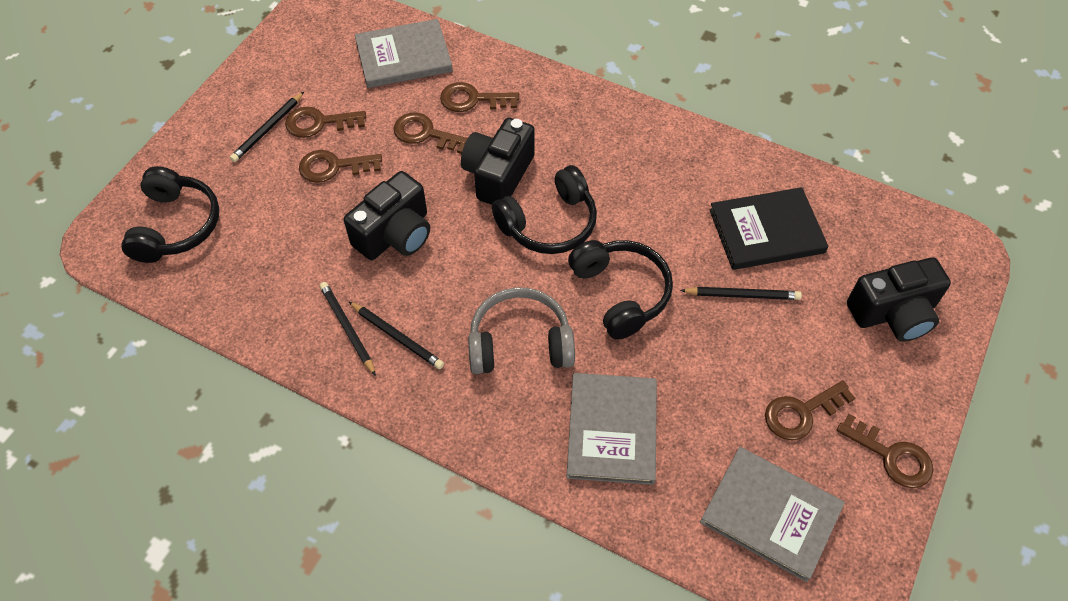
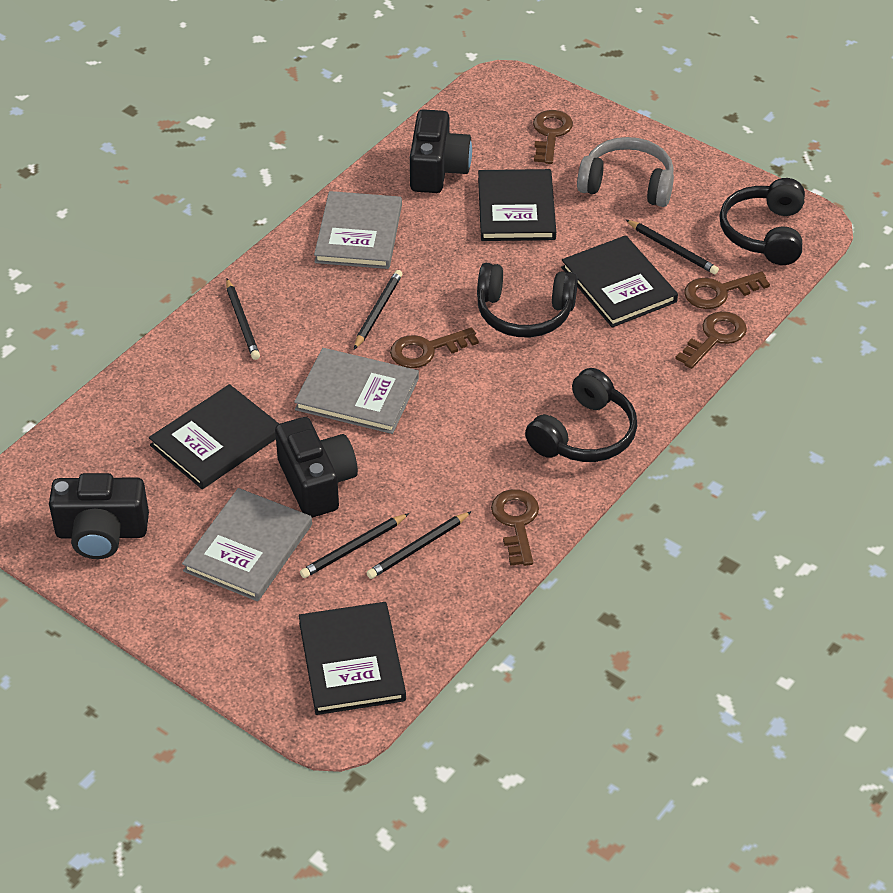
black book: [709,187,829,270] = 1 -> [149,384,279,489] [299,602,406,715] [478,169,556,241] [561,235,678,328] = 4
black pencil: [230,92,304,162] [320,282,376,376] [349,302,444,369] [680,287,802,300] = 4 -> [226,279,260,360] [300,513,409,578] [354,270,402,349] [367,511,472,579] [625,219,719,274] = 5
brown key: [285,107,366,138] [299,150,382,183] [393,113,468,154] [440,82,519,112] [765,381,855,440] [837,414,933,488] = 6 -> [390,328,479,368] [491,489,539,566] [533,110,573,164] [676,311,747,369] [684,271,770,309] = 5

